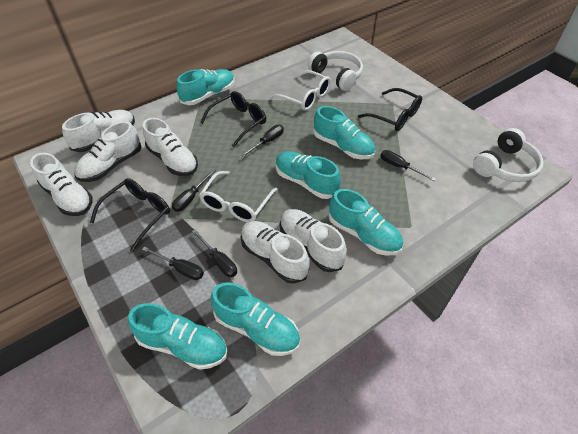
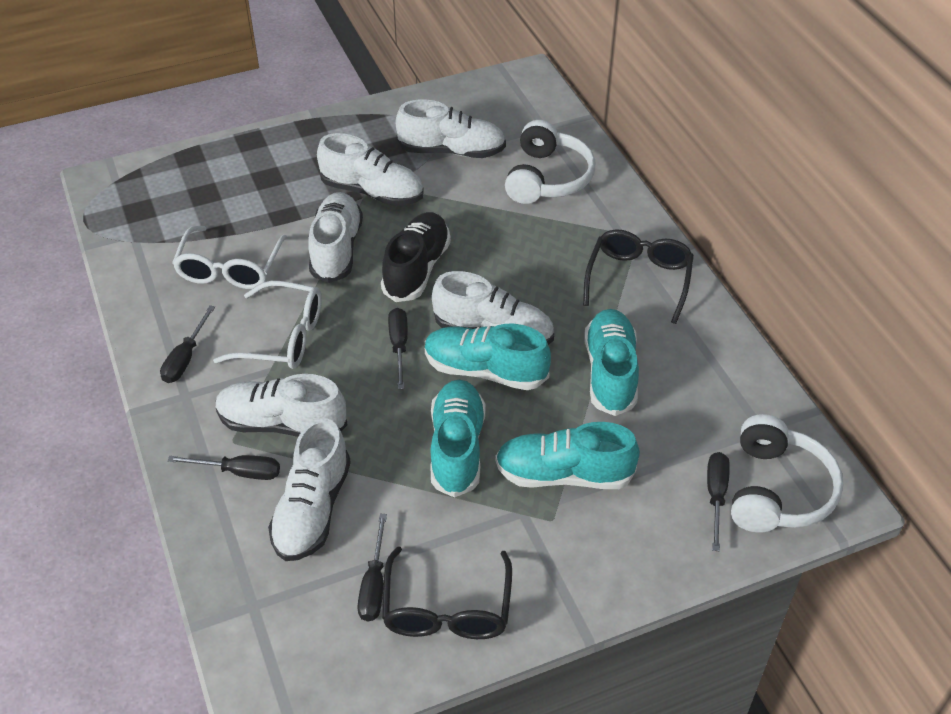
black glasses: [90,178,170,252] [200,91,266,147] [358,88,422,131] = 3 -> [382,546,512,639] [583,229,694,324] = 2
black shoe: none = 0 -> [381,212,451,302] = 1
turquoise shoe: [128,303,227,370] [176,69,235,105] [211,282,300,356] [276,151,341,199] [313,106,375,159] [329,189,403,256] = 6 -> [425,324,551,390] [431,380,486,498] [495,422,640,489] [584,309,639,416] = 4

